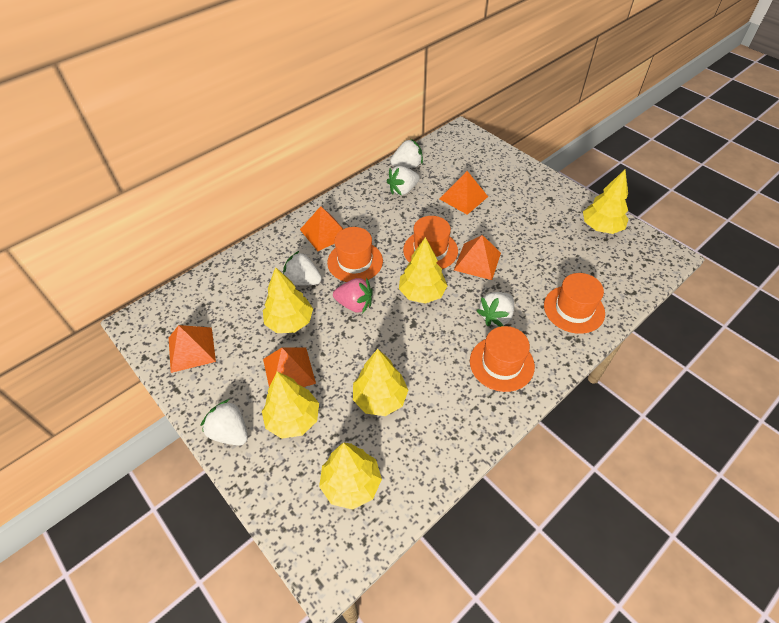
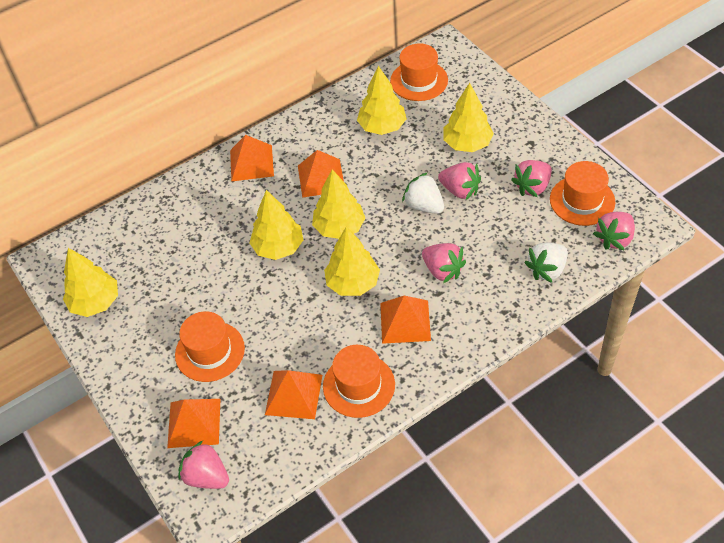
pink strawberry: [333,278,373,314] = 1 -> [178,441,229,489] [422,243,466,283] [438,162,481,200] [511,160,552,197] [593,212,635,250] = 5
white strawberry: [201,399,248,446] [283,251,322,286] [387,166,420,196] [390,139,423,168] [477,292,514,327] = 5 -> [402,172,444,214] [524,243,568,283] = 2

